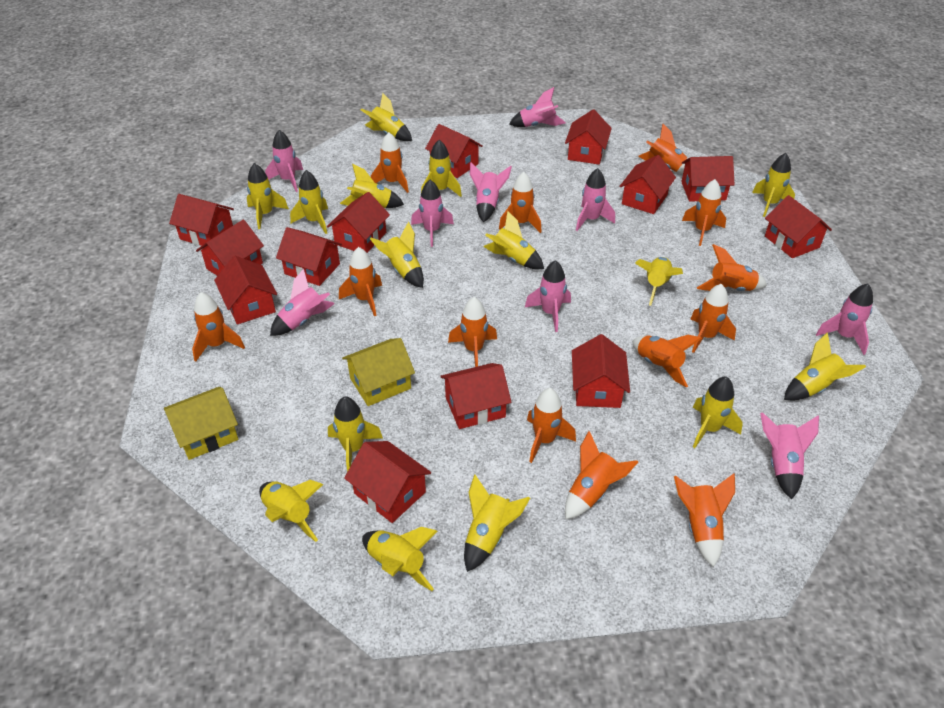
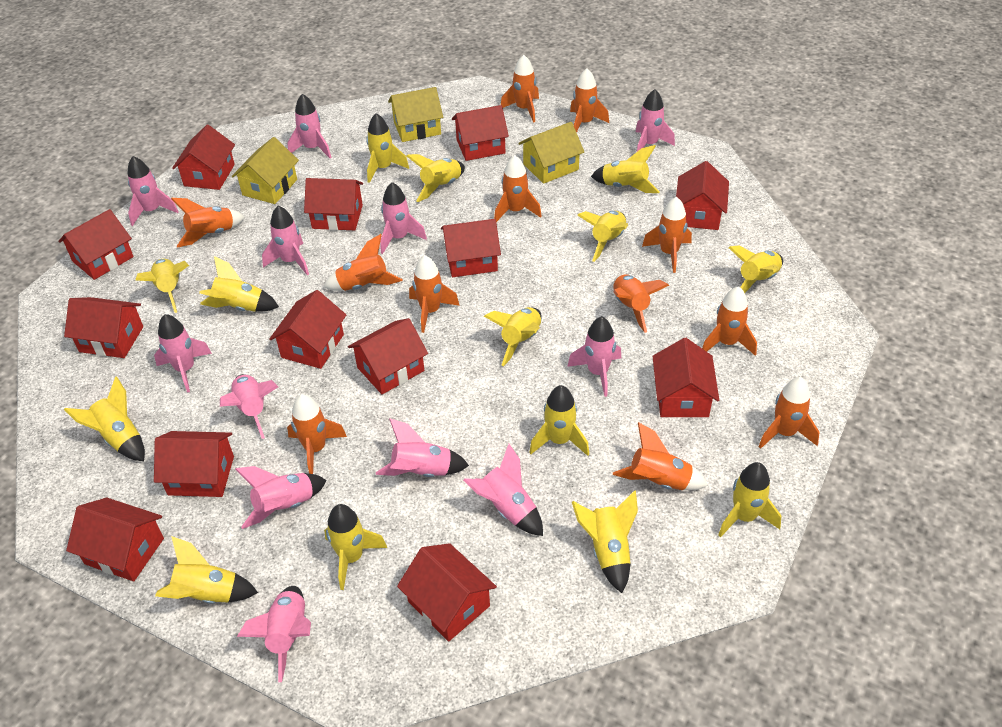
orange rocket: [192,292,245,362] [339,247,382,316] [371,132,409,193] [448,297,497,367] [499,172,542,233] [527,388,576,463] [565,431,638,519] [633,335,702,388] [638,124,688,174] [674,473,735,567] [682,179,726,246] [691,284,736,353] [697,244,767,291] = 13 -> [171,198,245,248] [287,394,347,474] [324,234,402,291] [409,255,460,333] [494,155,542,222] [501,55,539,122] [570,68,609,133] [613,274,669,333] [613,422,708,490] [642,197,692,273] [702,286,757,356] [758,377,819,449] = 12
pink rocket: [265,130,303,192] [270,269,335,336] [411,180,454,247] [470,163,512,222] [510,87,566,127] [525,260,571,332] [576,168,615,231] [760,412,819,500] [816,284,873,355] = 9 -> [127,156,178,226] [154,314,212,393] [220,374,278,439] [235,466,327,529] [237,586,311,682] [262,206,309,276] [287,94,331,158] [376,418,469,477] [380,182,427,254] [463,444,543,536] [567,316,621,397] [636,89,675,151] = 12
yellow house: [164,387,238,460] [342,338,415,406] = 2 -> [232,137,299,204] [388,87,443,142] [518,122,584,184] = 3
yellow rocket: [247,163,289,229] [259,480,324,542] [290,170,328,234] [328,396,383,472] [340,164,404,208] [361,93,412,141] [362,527,437,591] [370,221,424,288] [421,140,462,197] [464,474,530,572] [483,211,544,269] [635,257,683,306] [693,376,743,448] [752,153,795,217] [784,332,866,401] = 15 -> [64,376,145,461] [136,259,189,313] [155,536,258,604] [199,256,279,312] [324,504,387,590] [366,113,409,183] [407,154,465,202] [484,307,542,366] [529,385,589,456] [572,491,638,593] [577,211,628,262] [591,145,660,193] [718,462,781,537] [729,246,783,293] = 14

